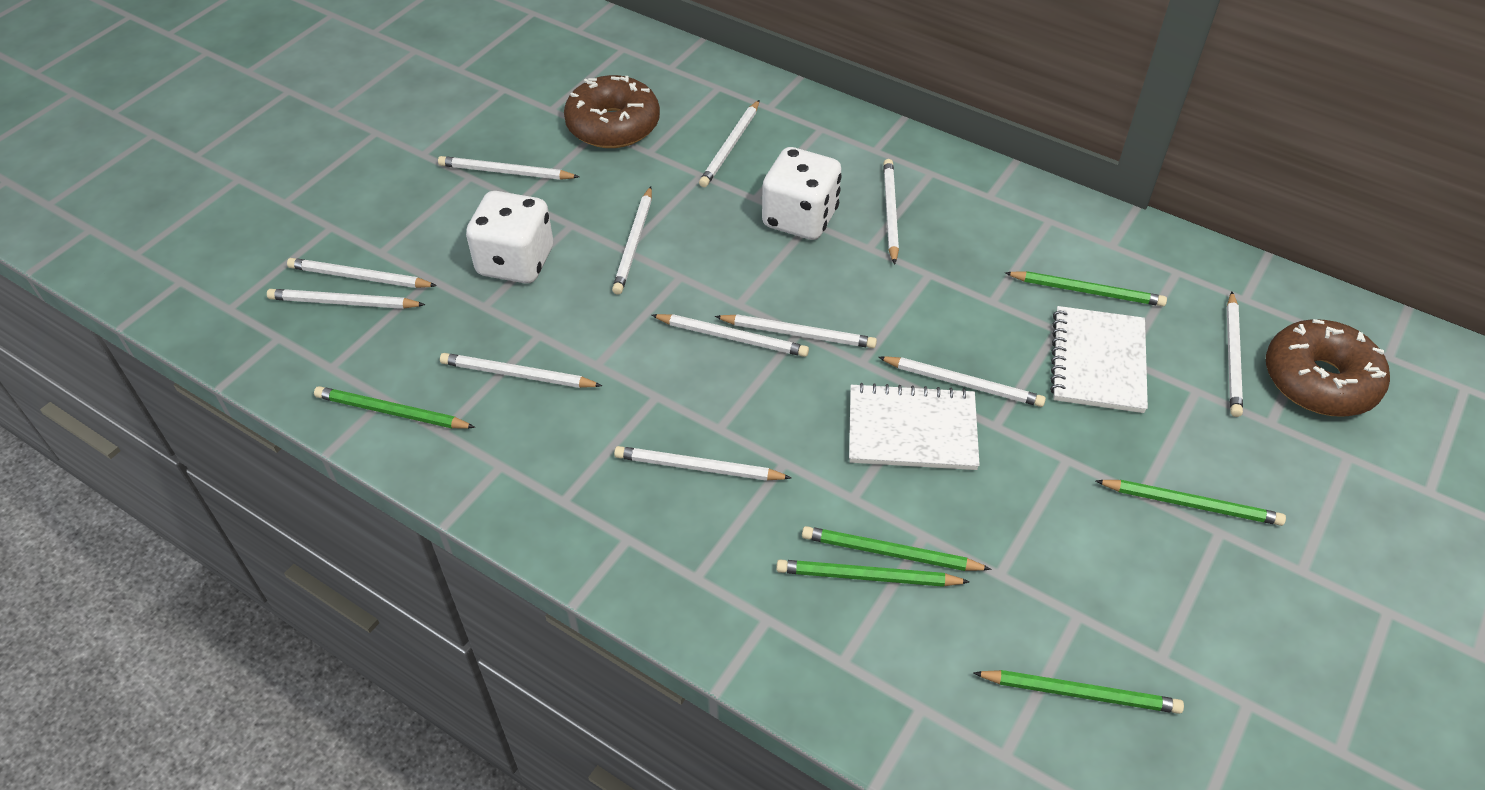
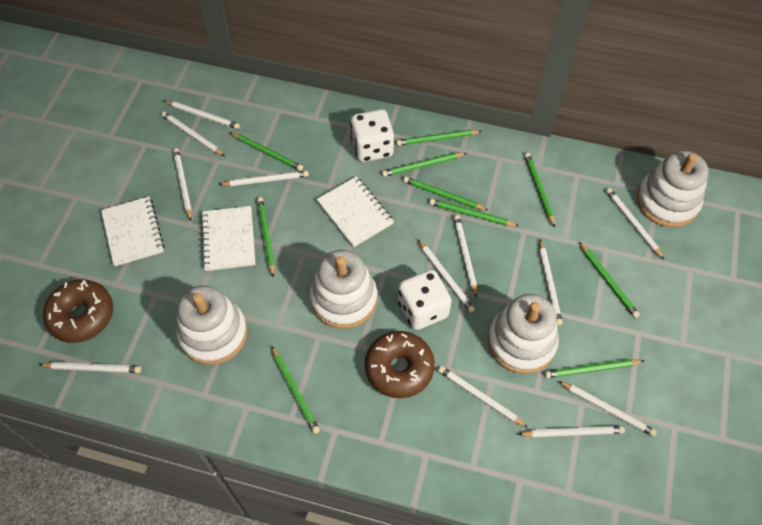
green pencil: [314,386,475,428] [776,559,970,587] [802,526,991,571] [973,670,1184,714] [1005,271,1167,306] [1095,480,1286,526] = 6 -> [230,132,303,171] [257,197,275,277] [272,346,320,434] [382,153,467,177] [396,130,482,146] [403,177,488,210] [429,199,519,226] [524,153,555,227] [544,359,644,378] [579,242,640,318] = 10
white notebook: [849,383,980,470] [1050,306,1148,413] = 2 -> [101,196,165,266] [201,206,256,271] [317,176,394,247] = 3
white stacking toy: none = 0 -> [176,285,248,365] [310,250,377,329] [488,294,559,374] [637,151,709,227] = 4

